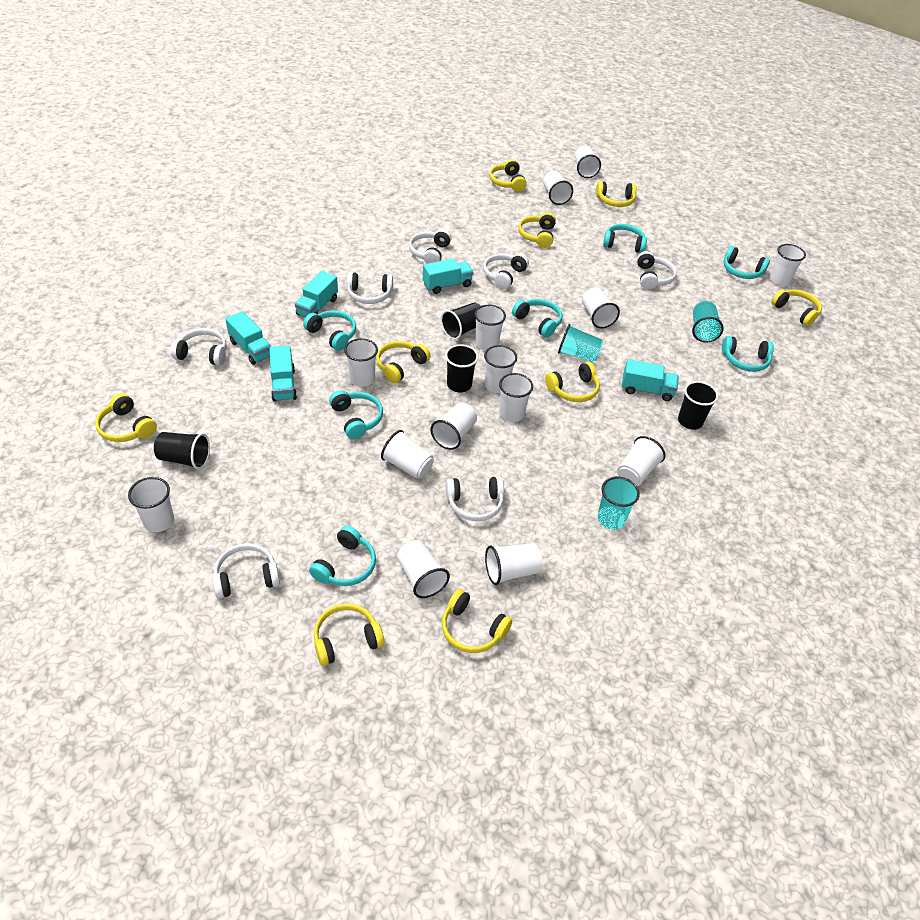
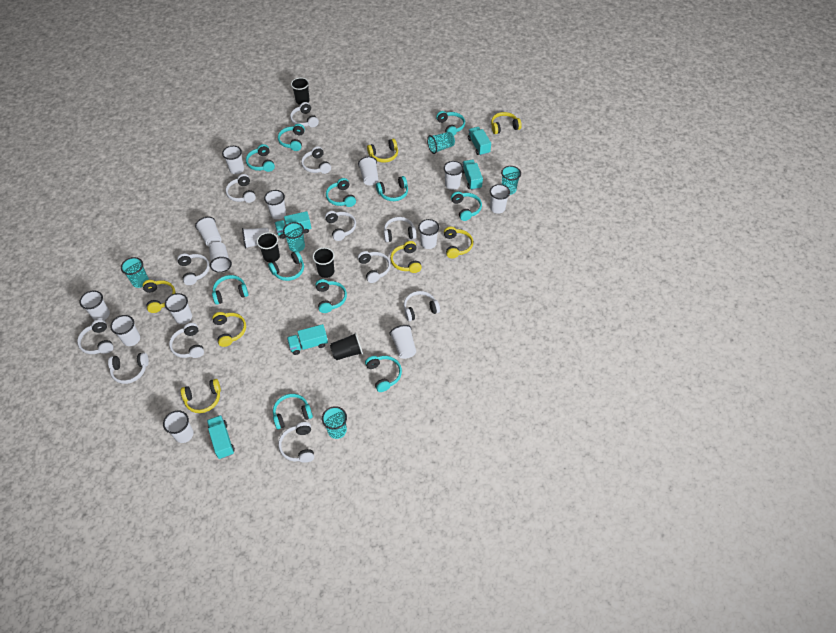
turquoise cup: [558,324,603,363] [598,477,640,529] [692,301,724,342] = 3 -> [121,257,149,288] [283,222,305,252] [322,406,347,439] [427,132,455,154] [501,166,521,195] = 5
turquoise headphones: [303,310,356,351] [309,526,376,586] [329,390,383,439] [512,299,563,338] [603,224,647,253] [722,336,774,372] [724,246,770,279] = 7 -> [212,275,249,305] [246,144,275,172] [268,251,304,281] [273,394,313,430] [278,124,305,151] [316,279,347,313] [326,178,356,207] [365,356,402,392] [376,176,408,201] [436,111,465,135] [451,191,482,221] = 11
white headphones: [171,328,227,366] [212,543,280,599] [347,272,393,304] [409,229,451,264] [446,477,504,521] [483,254,529,289] [637,251,677,289] = 7 -> [77,319,113,354] [108,352,149,384] [169,323,204,358] [177,253,210,285] [226,174,256,203] [278,422,314,463] [290,102,319,127] [301,146,331,174] [325,211,356,241] [358,251,391,283] [384,217,417,242] [404,291,440,321] = 12
yellow headphones: [95,393,157,442] [314,604,384,666] [376,341,430,383] [442,589,512,653] [489,159,527,192] [518,212,556,248] [545,362,600,402] [596,181,637,207] [771,290,822,327] = 9 -> [142,280,175,313] [180,379,221,413] [212,312,246,347] [367,139,398,163] [390,241,422,273] [444,227,473,258] [491,112,522,134] = 7

